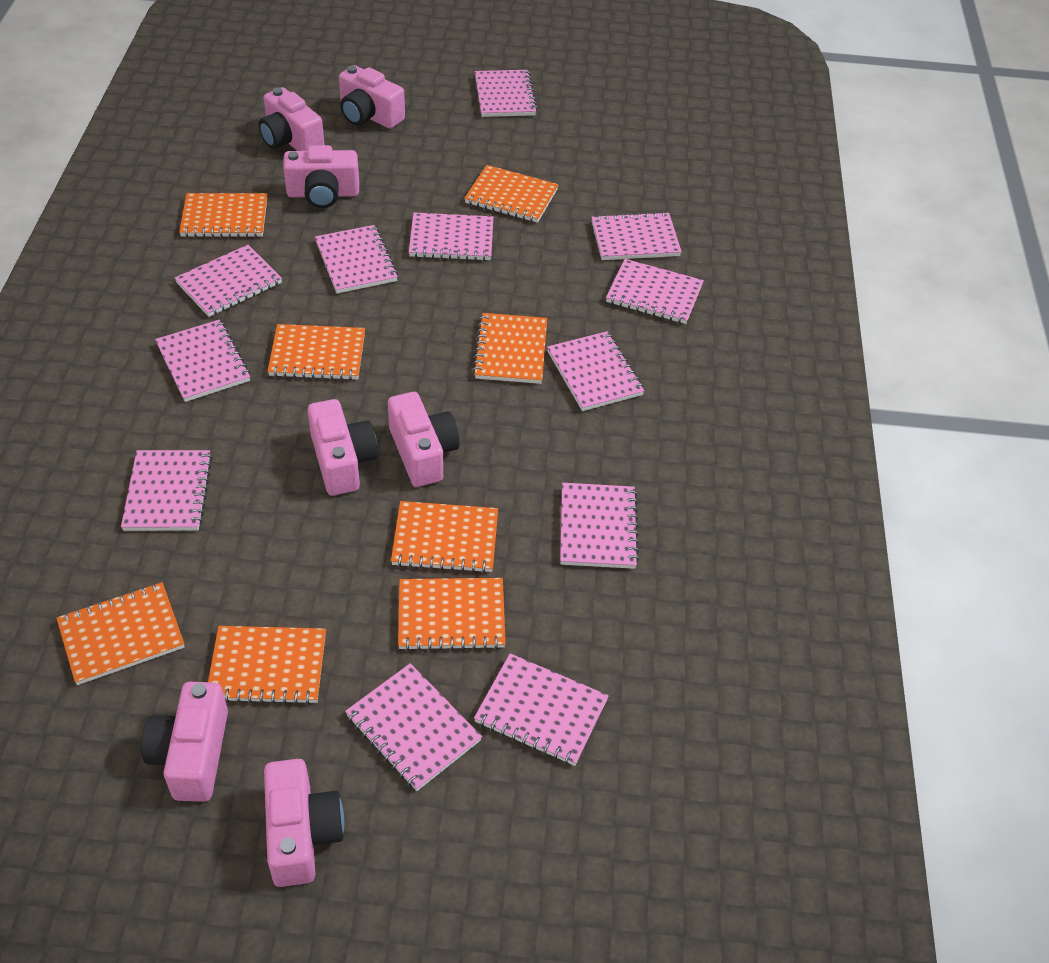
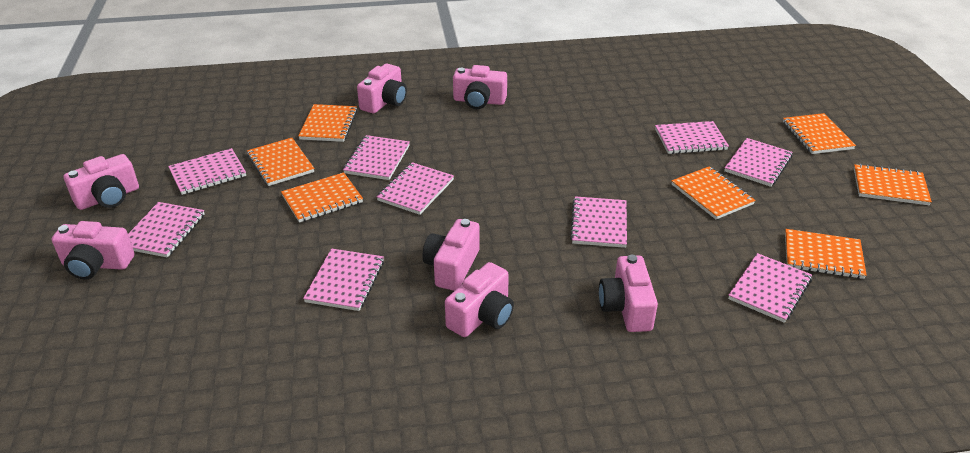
orange notebook: [57,582,184,685] [179,193,267,237] [208,626,326,705] [268,324,365,380] [391,501,498,573] [398,578,506,651] [465,165,559,223] [473,313,547,384] = 8 -> [247,138,314,186] [281,172,363,222] [298,104,358,142] [672,166,756,219] [783,113,856,154] [785,229,866,279] [854,164,932,205] = 7
pink notebook: [121,450,212,531] [155,320,250,402] [175,245,282,317] [315,225,398,293] [345,663,482,791] [409,213,494,261] [474,653,609,766] [475,70,537,117] [547,331,644,411] [560,483,639,569] [591,212,682,260] [606,259,704,324] = 12 -> [128,202,205,258] [168,148,246,195] [303,249,384,311] [343,135,410,180] [376,162,454,215] [570,196,627,248] [655,121,729,154] [724,138,793,187] [728,253,812,323] = 9

